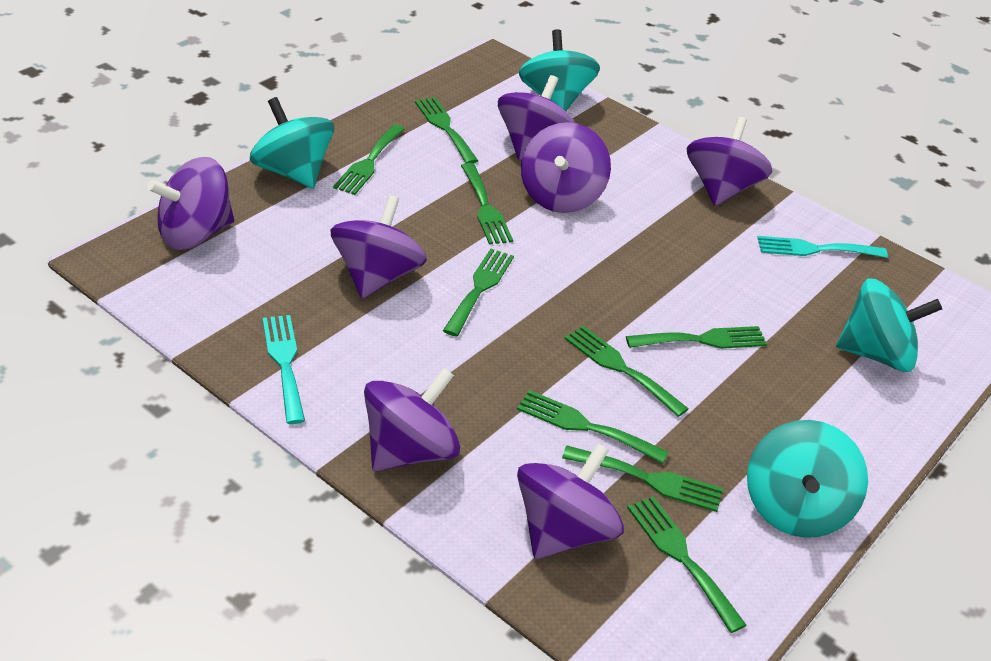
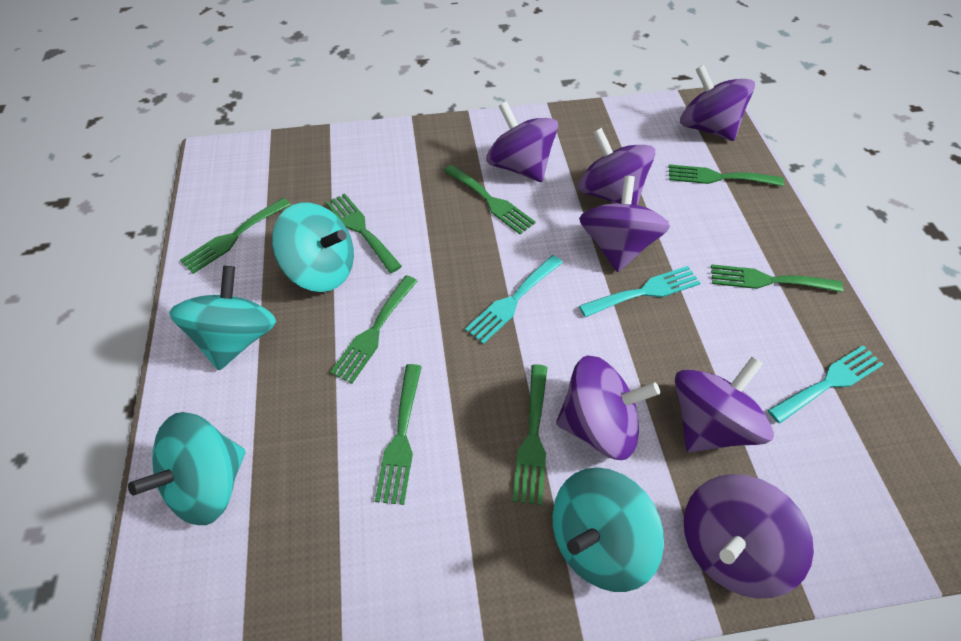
green fork: [333,124,404,195] [415,97,478,163] [443,249,514,336] [461,163,513,245] [517,390,669,464] [562,445,723,512] [564,326,689,417] [626,326,767,349] [627,496,747,633] = 9 -> [180,198,291,274] [326,193,402,273] [330,275,417,384] [375,364,422,505] [444,165,536,234] [513,365,548,505] [669,164,784,186] [711,264,843,292] = 8
turquoise fork: [263,315,305,424] [757,236,888,258] = 2 -> [465,255,563,344] [579,266,700,317] [768,345,884,424] = 3

